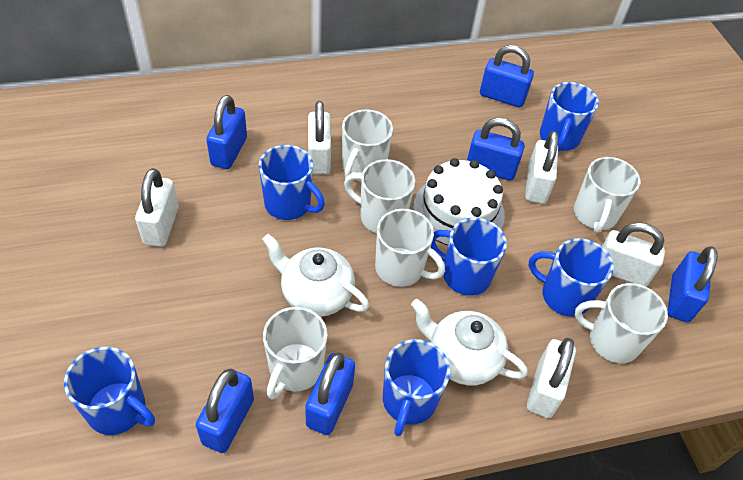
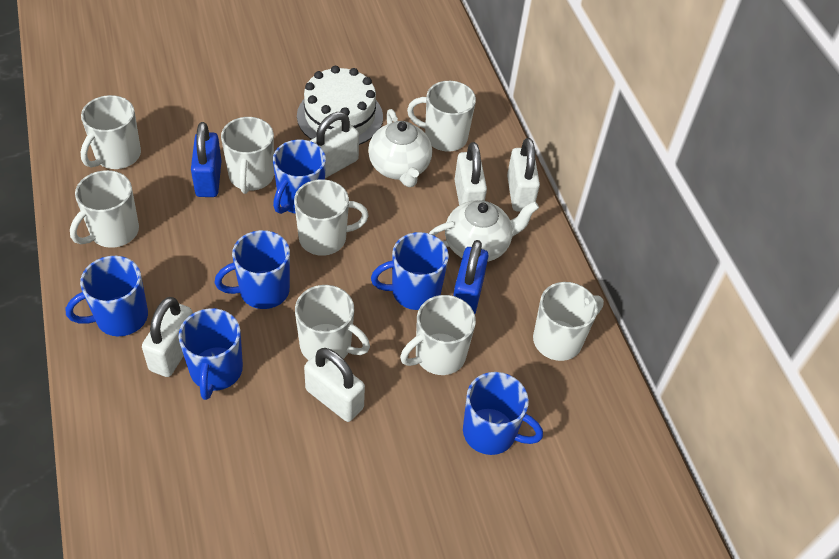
blue padlock: [196,369,254,453] [206,95,247,169] [305,352,355,435] [467,118,525,181] [480,45,534,107] [668,246,718,322] = 6 -> [191,122,222,197] [453,240,488,314] = 2
white mug: [263,307,328,400] [342,109,393,182] [344,159,415,233] [375,209,445,287] [574,157,641,233] [575,283,668,363] = 6 -> [70,170,139,248] [81,95,141,169] [221,117,274,194] [294,179,369,256] [295,285,370,360] [400,295,476,375] [407,81,476,152] [533,282,604,361] = 8

